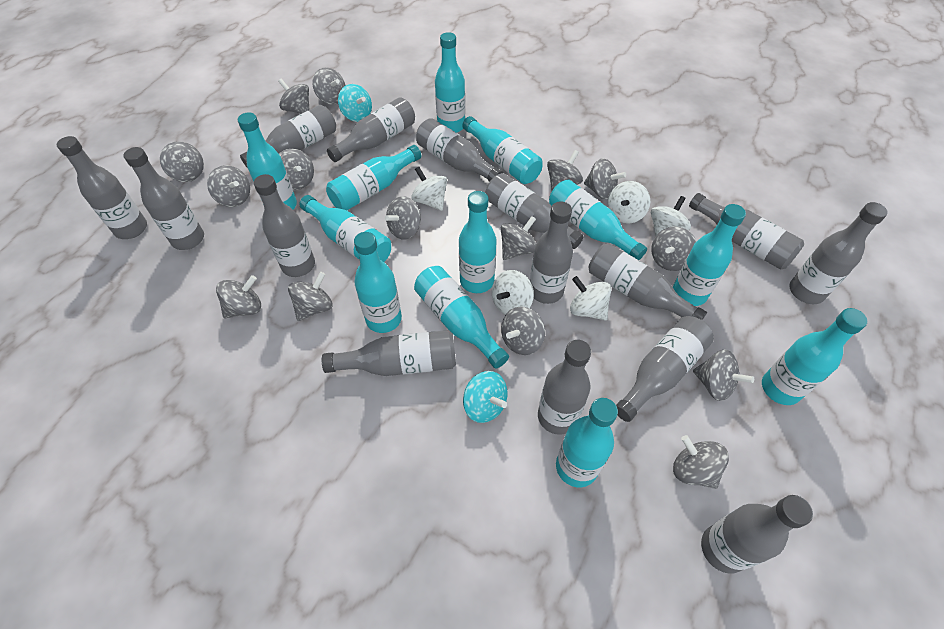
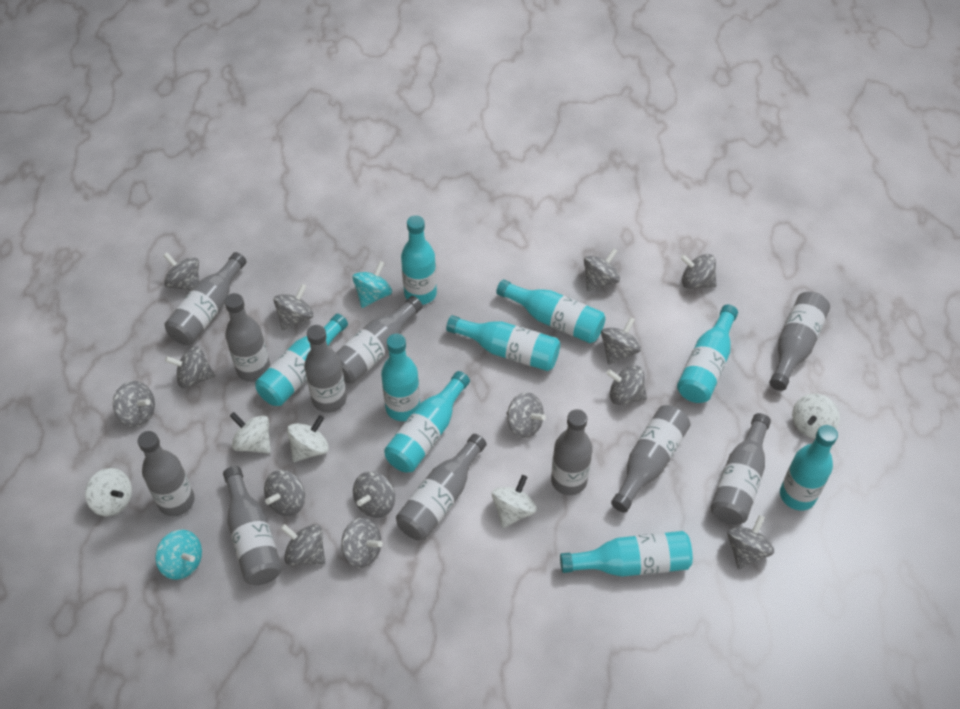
grey bottle: [57,136,147,239] [124,147,204,250] [240,105,336,167] [254,174,315,277] [322,330,456,376] [327,97,415,162] [416,118,503,182] [486,173,584,249] [530,201,573,304] [538,340,591,435] [588,243,707,320] [616,316,714,422] [689,193,804,270] [701,495,813,574] [789,202,888,304] = 15 -> [138,431,194,516] [165,252,247,345] [223,466,282,585] [224,293,270,382] [304,325,347,413] [336,296,423,384] [396,434,487,541] [551,409,593,495] [611,405,691,513] [711,413,771,525] [770,292,830,391] = 11
grey spinning top: [160,141,204,182] [207,165,250,207] [216,275,261,318] [278,79,310,114] [279,149,314,190] [288,272,333,321] [312,67,346,105] [385,196,421,240] [501,216,536,260] [501,307,545,355] [547,150,583,190] [584,158,626,199] [651,226,697,271] [673,435,729,489] [693,349,754,401] = 15 -> [113,381,155,427] [163,252,199,291] [165,346,215,389] [264,470,305,516] [274,284,313,331] [280,524,325,565] [341,518,383,568] [353,471,395,518] [507,392,546,438] [584,248,620,291] [601,317,641,365] [606,365,647,405] [680,254,717,289] [727,515,774,569] = 14
turquoise bottle: [238,113,297,209] [299,195,391,262] [326,145,422,210] [354,232,402,333] [414,266,509,369] [435,32,465,133] [459,191,497,293] [462,116,543,184] [549,179,647,260] [556,398,618,487] [673,204,746,306] [762,308,867,405] = 12 -> [255,314,348,406] [381,333,420,421] [384,371,470,472] [401,215,437,305] [446,315,560,371] [496,279,605,343] [560,531,693,577] [677,305,738,403] [780,425,838,510] = 9

